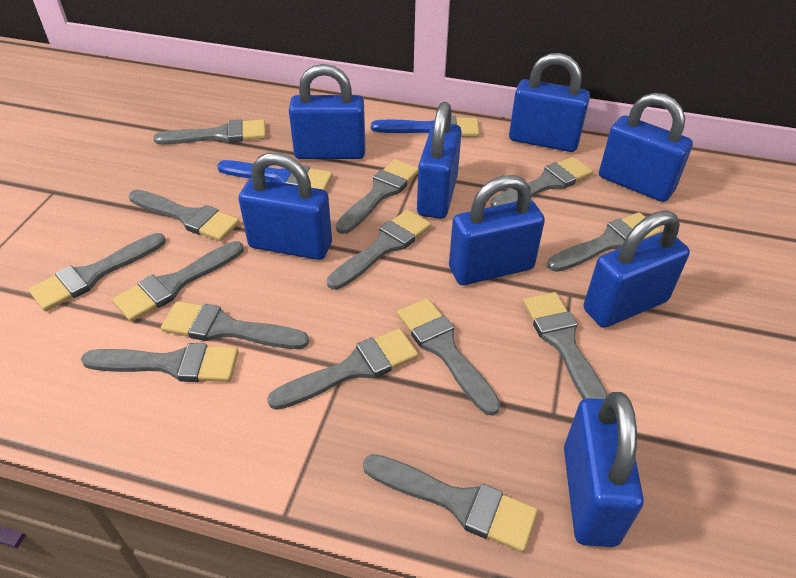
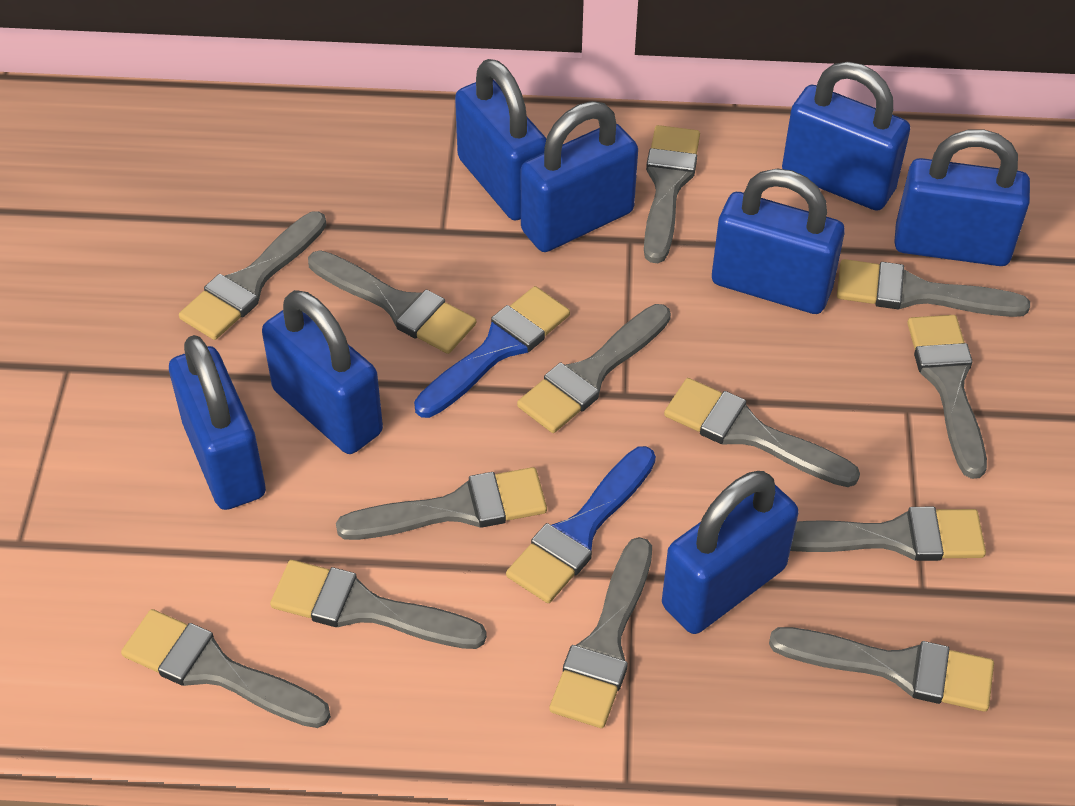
grey brush: [29,233,166,311] [81,343,239,382] [112,241,244,322] [129,190,240,241] [153,119,266,144] [161,301,309,349] [267,328,418,410] [327,210,431,290] [336,159,418,234] [363,454,538,552] [397,298,501,416] [490,157,593,207] [523,292,607,399] [547,212,661,272] = 14 -> [121,609,331,728] [179,211,327,340] [270,560,487,649] [308,250,476,354] [336,467,547,540] [517,304,671,433] [549,537,652,728] [644,125,700,263] [664,378,860,487] [769,627,994,712] [790,507,986,561] [837,259,1030,317] [907,315,987,479] = 13

